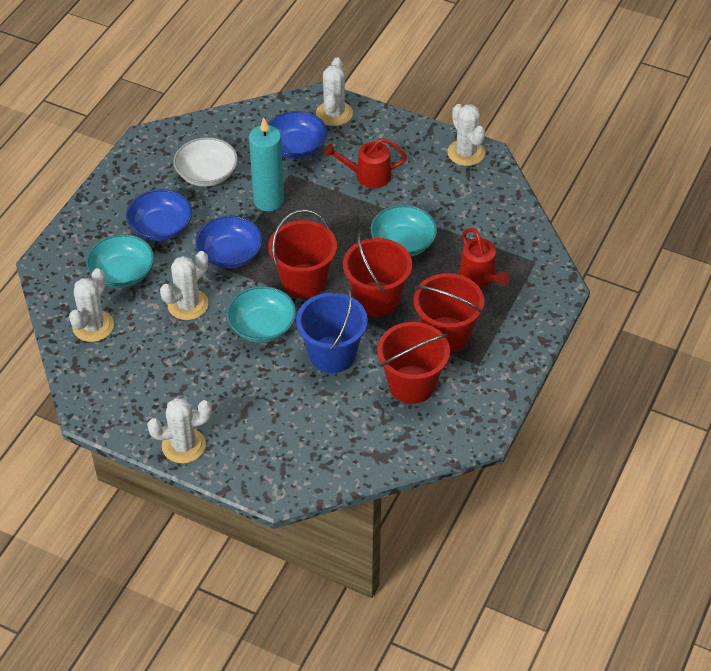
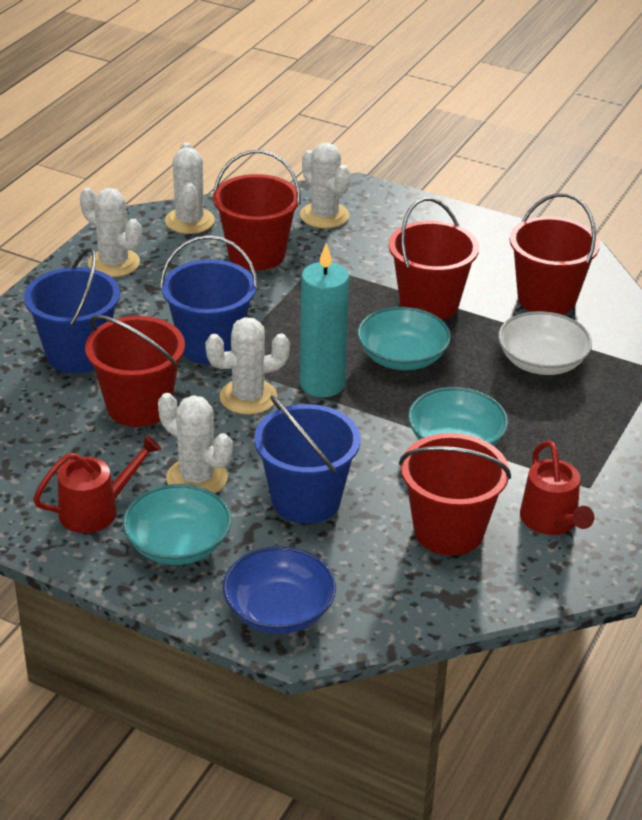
blue bowl: [126,189,192,241] [195,216,263,269] [268,111,327,159] = 3 -> [223,546,336,634] = 1
blue bucket: [296,285,368,373] = 1 -> [24,247,120,373] [160,235,258,365] [254,395,361,524] = 3
red bucket: [268,209,337,298] [343,232,412,317] [377,322,450,404] [414,273,484,353] = 4 -> [85,315,185,427] [213,150,301,270] [389,197,479,320] [399,433,511,555] [509,193,600,315] = 5

